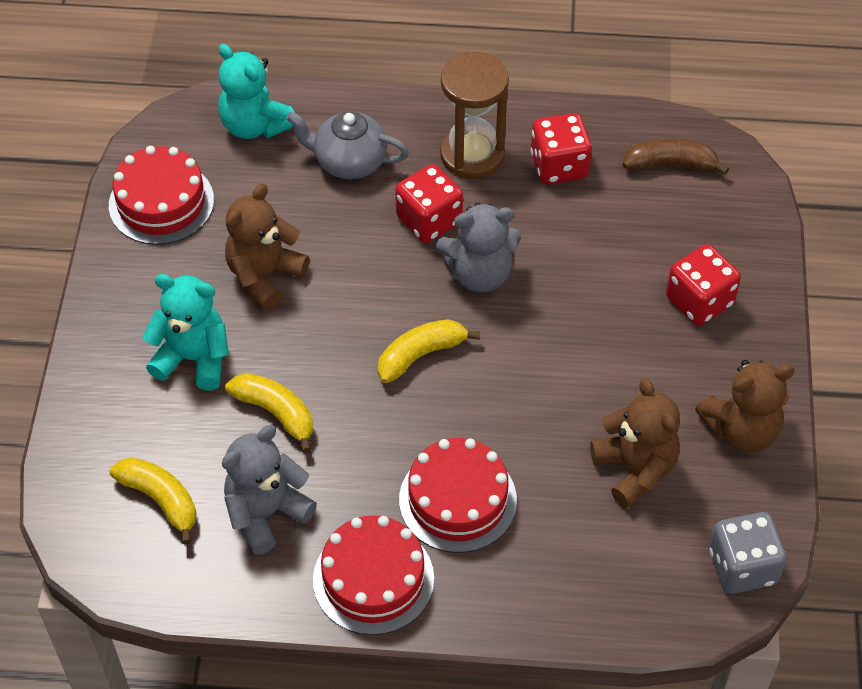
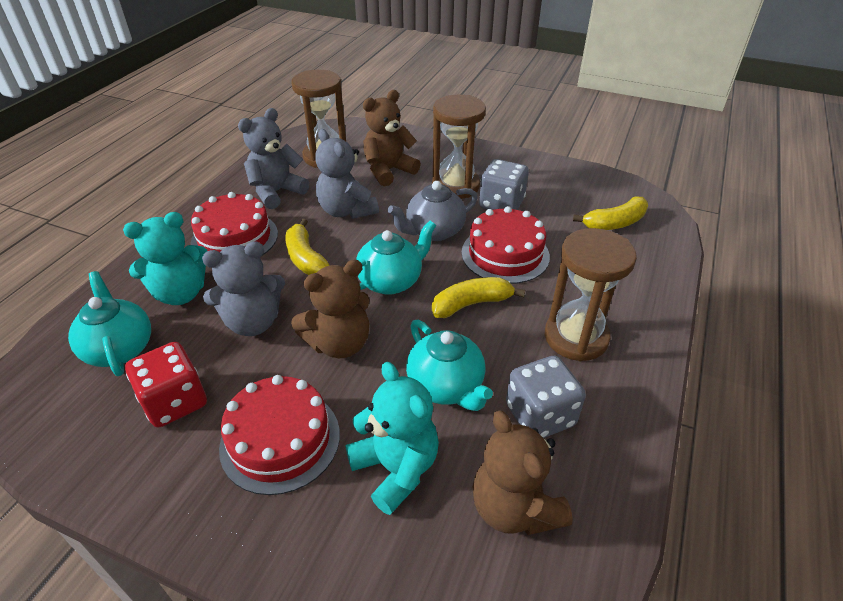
brown banana: [623,138,729,175] = 1 -> none = 0
brown hourglass: [440,52,509,179] = 1 -> [291,70,346,168] [432,95,486,199] [545,228,637,361] = 3
grey dice: [709,512,787,594] = 1 -> [479,159,529,210] [506,356,586,438] = 2
grey teddy bear: [222,425,317,555] [436,203,521,293] = 2 -> [202,242,285,336] [238,108,309,209] [315,129,379,219] = 3
red dice: [395,164,463,243] [531,113,592,184] [666,244,741,326] = 3 -> [125,342,207,427] = 1
turquoise teapot: none = 0 -> [68,271,151,376] [356,221,436,295] [406,320,493,411] = 3

